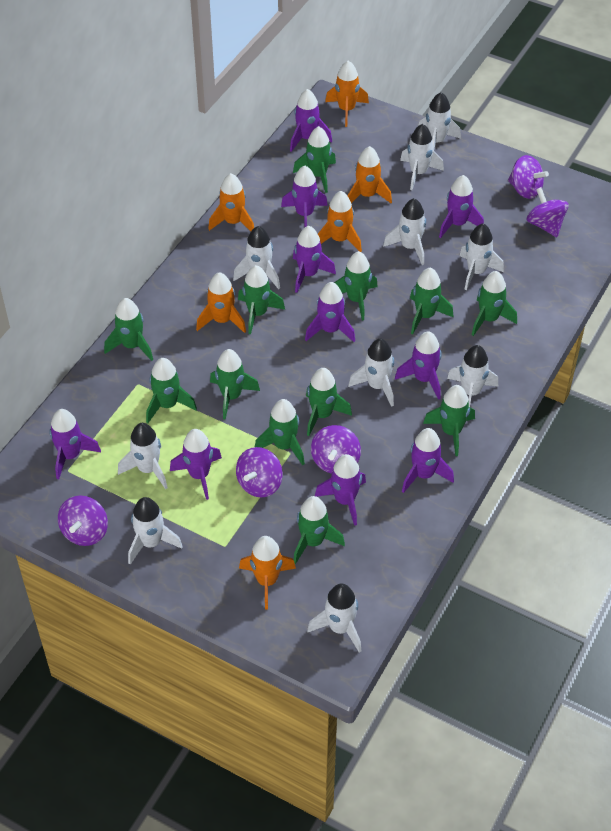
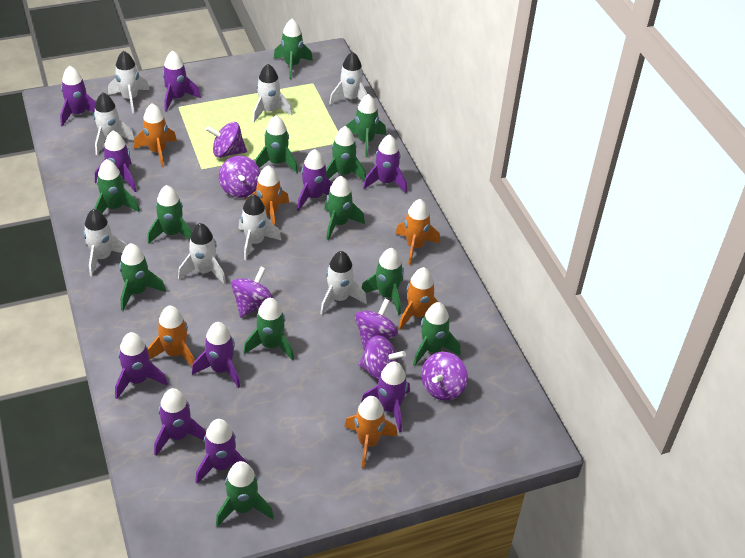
purple spinning top: [58,496,108,546] [236,447,283,497] [311,425,361,474] [508,155,549,199] [526,187,569,237] = 5 -> [206,122,247,158] [219,156,260,198] [231,267,274,318] [355,299,398,351] [358,335,406,381] [421,352,468,401] = 6
white rocket: [118,423,168,489] [128,497,183,565] [233,226,280,289] [307,584,361,653] [348,339,394,407] [383,198,426,265] [400,124,444,190] [418,92,461,151] [447,345,498,407] [460,224,504,291] = 10 -> [83,209,127,277] [94,93,135,155] [108,51,149,113] [178,223,226,285] [239,194,281,260] [252,64,292,123] [320,251,367,314] [329,52,367,105] = 8

